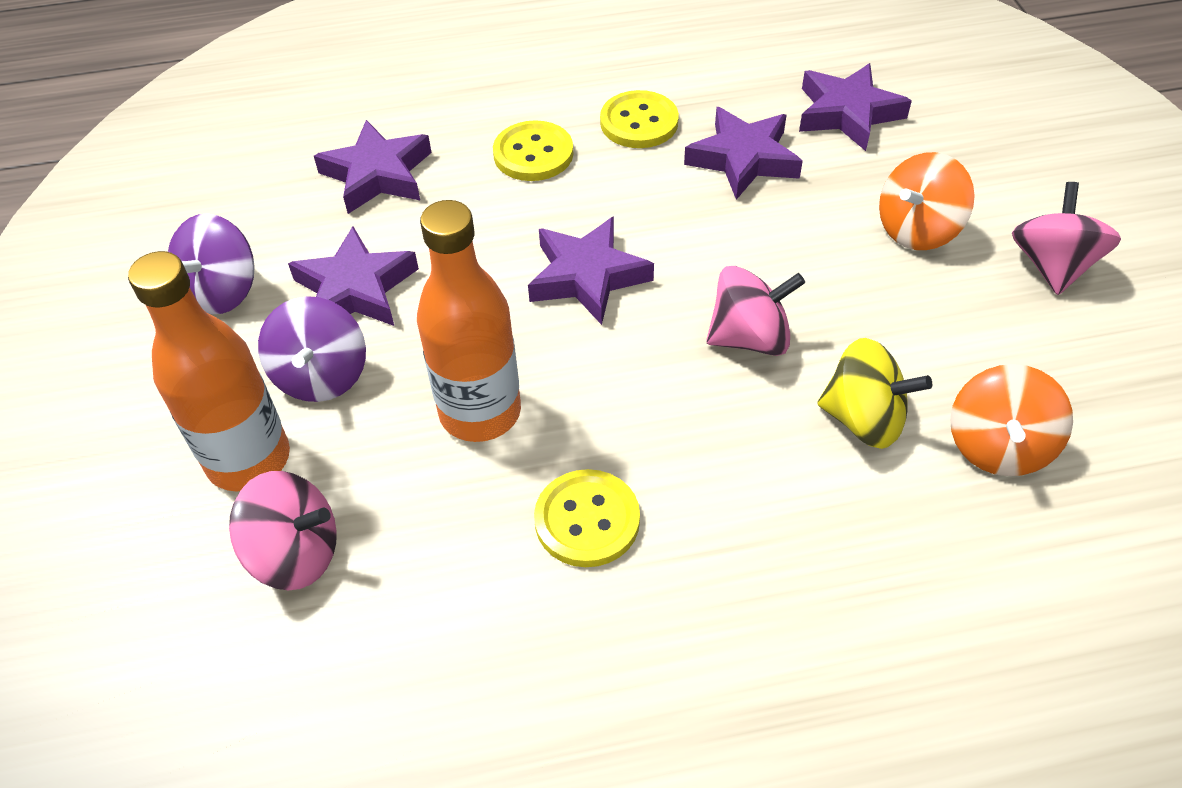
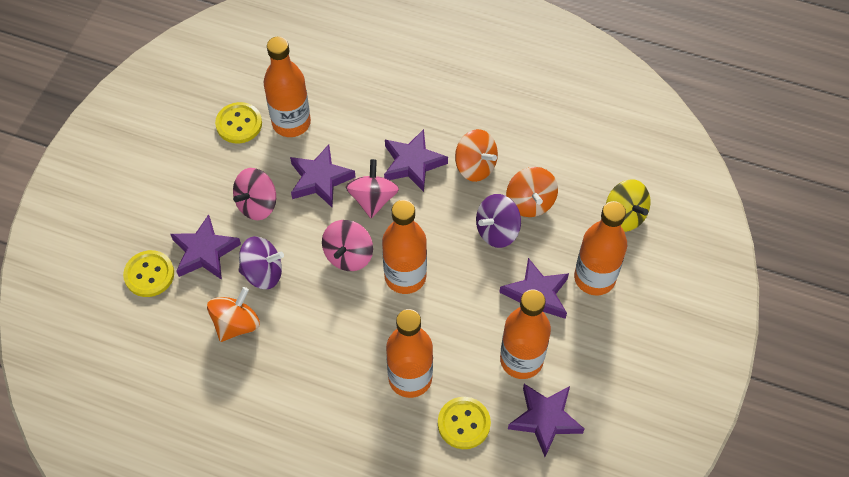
orange bottle: [128,251,290,492] [417,200,521,442] = 2 -> [264,37,311,137] [382,200,427,294] [386,309,433,398] [500,289,551,379] [574,201,627,295] = 5
orange spinning top: [879,152,975,250] [950,364,1073,476] = 2 -> [207,287,260,342] [455,129,498,182] [506,167,558,217] = 3

